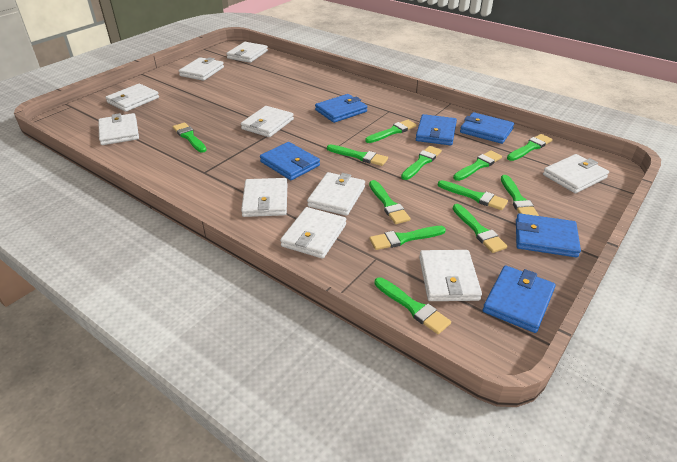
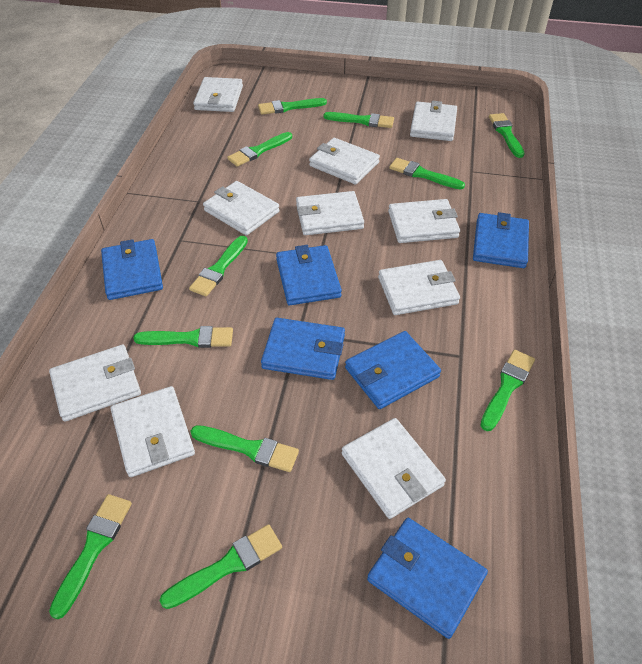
green brush: [173,123,207,153] [327,144,388,166] [365,120,417,143] [369,180,411,224] [369,226,446,250] [375,277,451,334] [401,146,442,180] [438,180,508,210] [453,150,502,181] [453,204,507,253] [501,175,539,216] [507,134,553,161] = 12 -> [49,494,132,619] [133,326,233,348] [160,524,282,609] [189,236,248,296] [190,425,299,472] [227,132,292,167] [258,98,327,115] [323,112,394,128] [389,158,465,190] [480,350,535,431] [489,113,525,158] = 11

